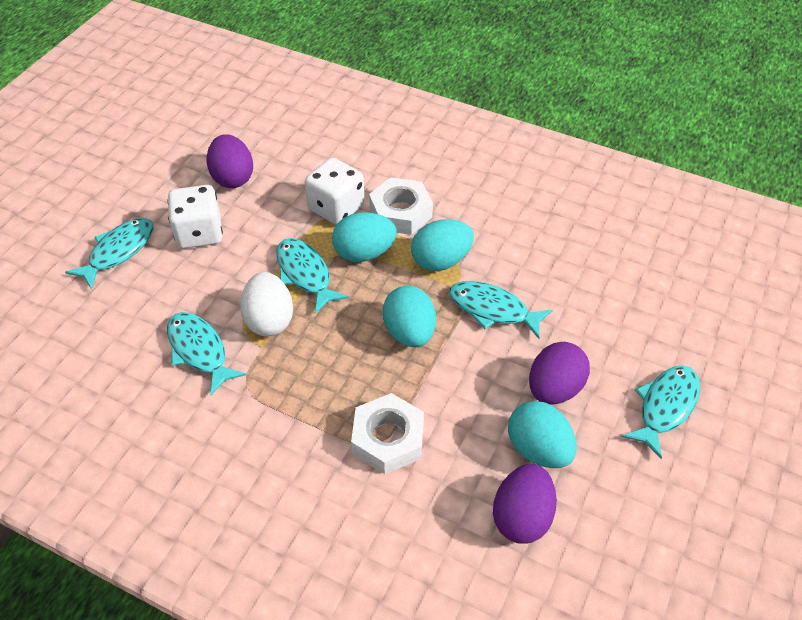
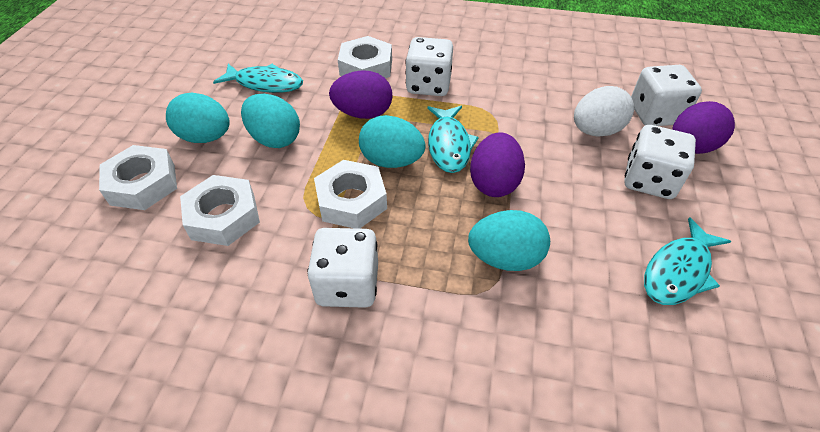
turquoise fish: [65,218,153,290] [167,312,246,395] [276,238,349,314] [449,281,553,339] [622,365,700,459] = 5 -> [213,63,303,93] [427,106,479,173] [644,217,731,305] = 3
white dice: [168,185,223,249] [305,157,365,225] = 2 -> [307,228,378,308] [405,37,453,96] [624,125,696,199] [631,65,702,126] = 4
white nut: [351,393,424,474] [369,177,433,235] = 2 -> [99,145,177,210] [180,175,260,246] [314,160,387,229] [338,36,392,78] = 4

